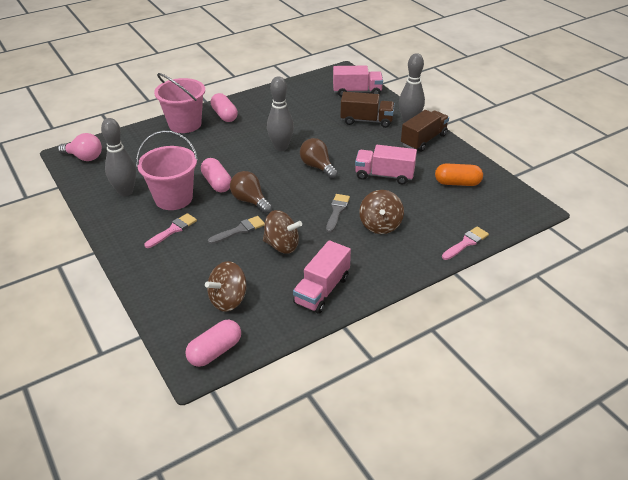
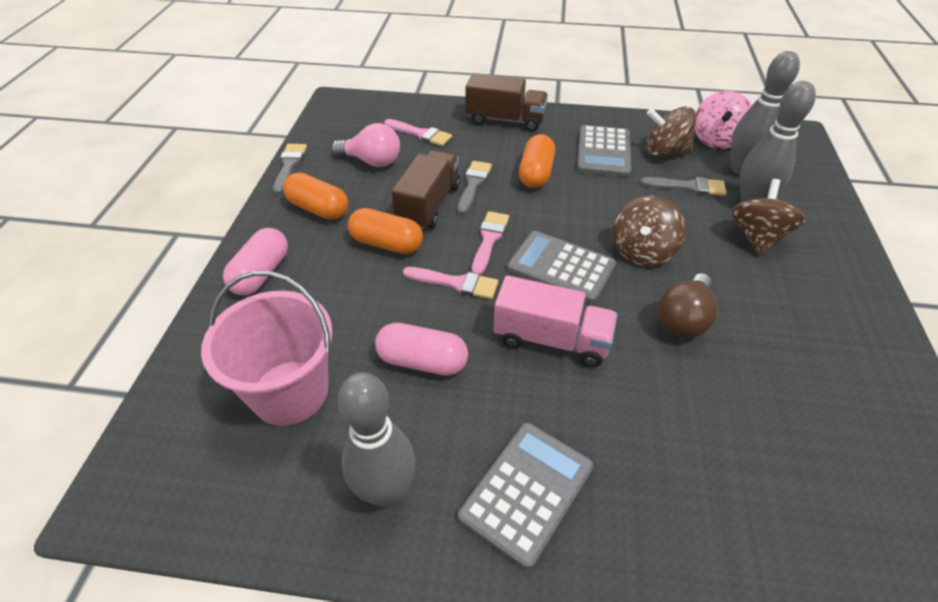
brown light bulb: [230,171,272,214] [300,138,338,179] = 2 -> [658,273,718,338] = 1
grey brush: [208,216,265,244] [326,194,350,233] = 2 -> [273,144,307,194] [457,161,492,214] [640,177,727,196] = 3
grey calculator: none = 0 -> [458,423,593,569] [507,231,616,303] [577,125,631,177] = 3
orange capsule: [435,163,483,186] = 1 -> [283,172,348,220] [348,208,423,254] [519,134,555,188] = 3
pink brush: [144,213,197,248] [442,227,489,260] = 2 -> [384,119,452,146] [403,267,498,299] [472,211,509,275] = 3
pink bucket: [136,131,198,210] [154,73,205,133] = 2 -> [201,270,333,426] = 1
pink capsule: [185,320,241,367] [201,158,231,192] [210,93,238,122] = 3 -> [223,228,288,295] [375,323,468,376] = 2
pink spinning top: none = 0 -> [694,91,752,149] = 1
pink truck: [293,240,351,314] [333,65,383,97] [355,145,417,185] = 3 -> [493,275,618,367] = 1

